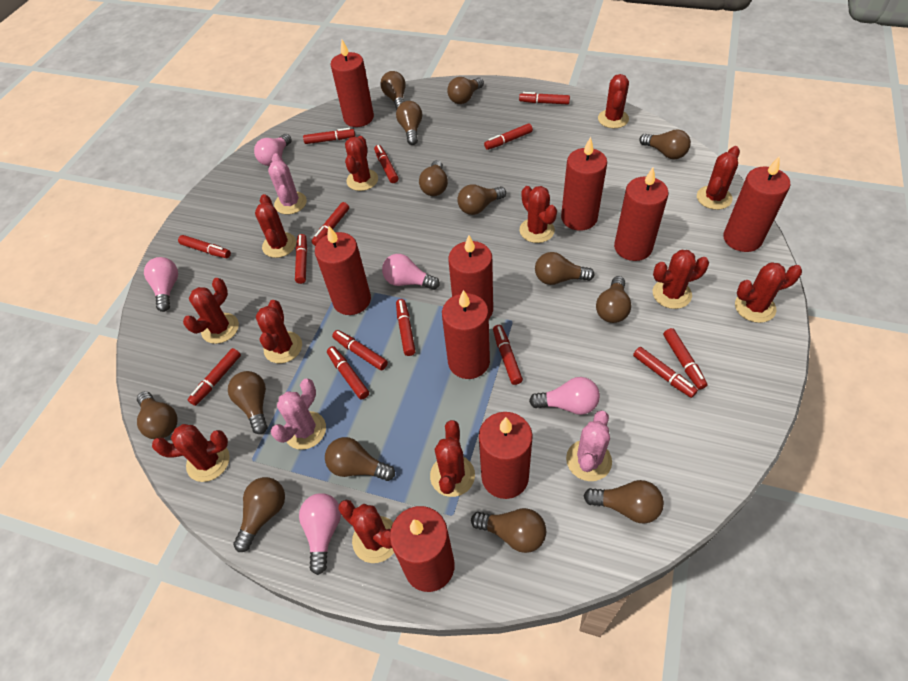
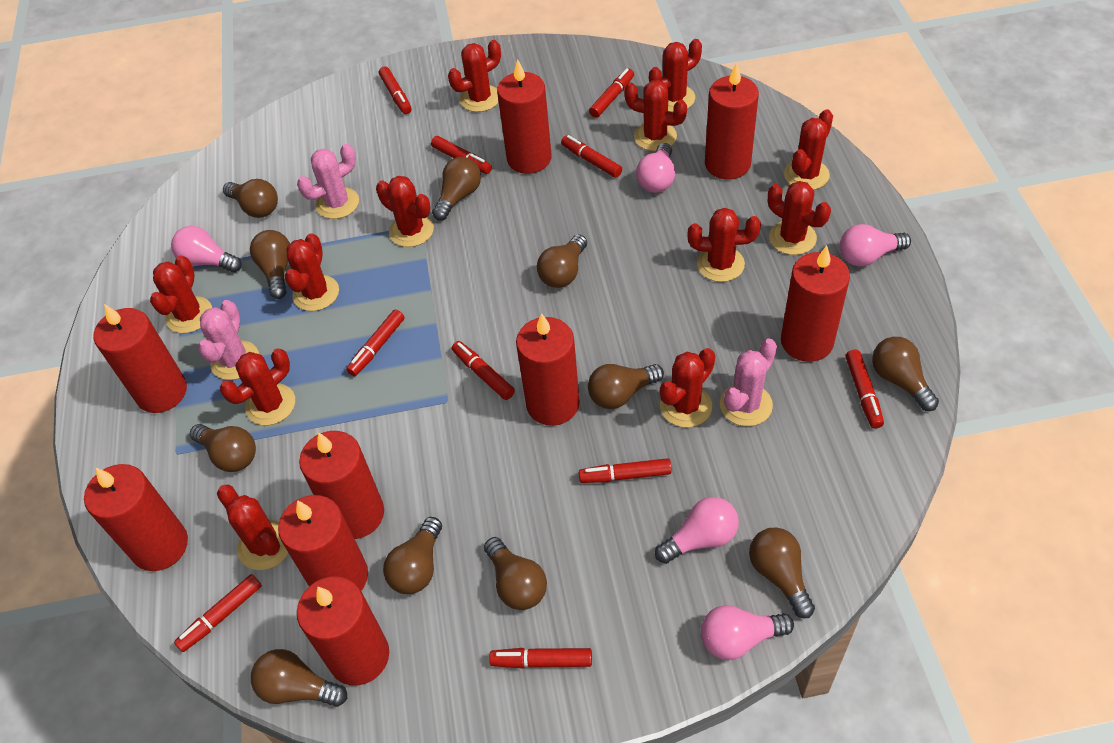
brown light bulb: [137,391,178,439] [228,371,268,434] [233,477,285,552] [325,437,395,481] [380,71,406,110] [396,101,422,145] [419,160,448,196] [447,77,484,104] [457,184,506,215] [471,508,546,553] [535,252,594,285] [584,480,664,523] [596,276,632,323] [639,130,691,159] = 14 -> [190,424,256,472] [223,179,278,218] [250,230,290,299] [251,649,347,707] [383,517,442,594] [432,157,481,221] [484,537,547,610] [537,234,587,288] [588,364,664,409] [749,527,815,618] [872,337,939,411] = 11
red marker: [178,235,231,258] [188,348,241,406] [295,234,307,284] [303,128,355,144] [311,202,349,246] [327,346,369,400] [332,330,388,370] [374,145,399,183] [396,299,415,356] [484,123,533,150] [493,325,523,385] [519,92,570,104] [633,347,698,398] [663,328,708,390] = 14 -> [174,574,262,652] [346,310,404,376] [379,66,412,114] [431,136,492,174] [452,341,515,400] [489,648,592,668] [561,135,622,178] [579,458,672,483] [589,68,634,118] [845,350,884,429] = 10

